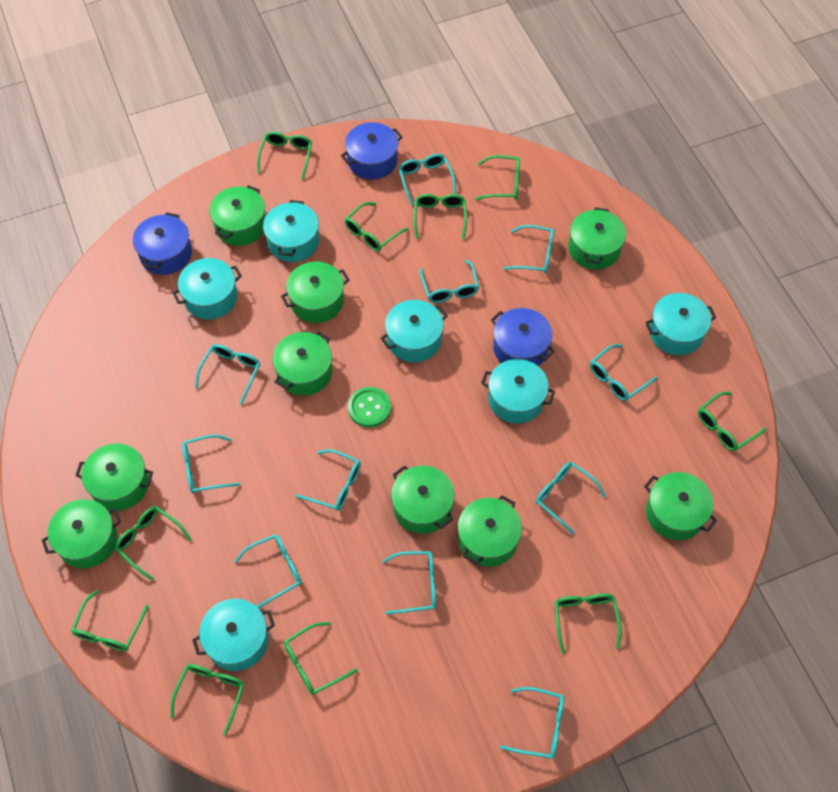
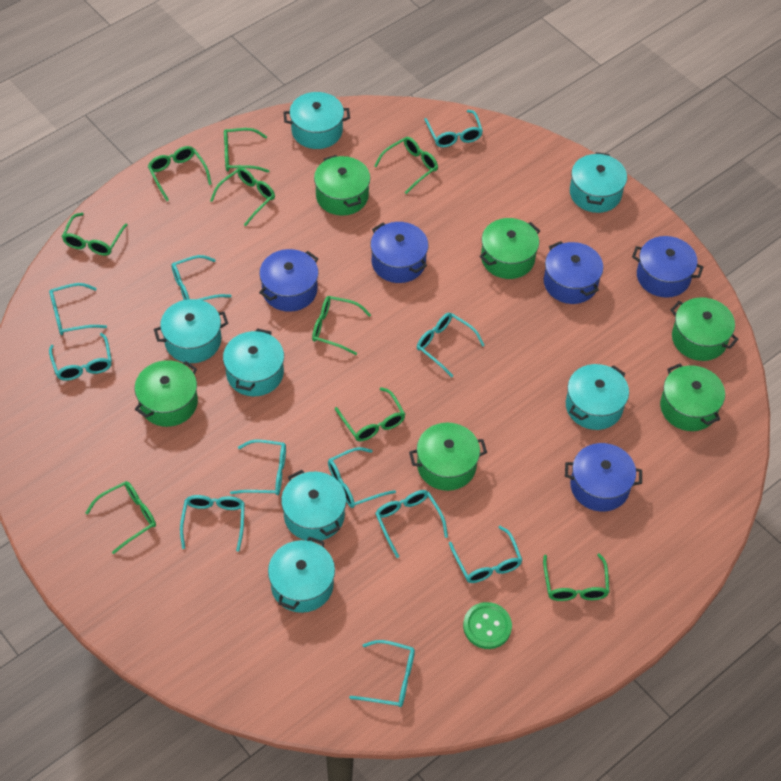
blue pot: [133,212,192,275] [341,122,403,180] [491,308,555,366] = 3 -> [259,249,319,312] [370,222,428,283] [544,241,603,304] [565,443,642,512] [632,236,703,298] = 5
green glasses: [71,590,149,651] [115,506,192,581] [170,664,244,736] [257,132,312,180] [284,622,358,695] [345,202,409,251] [413,194,467,239] [475,155,520,200] [555,594,621,654] [698,392,767,451] = 10 -> [62,213,128,256] [86,481,156,554] [148,146,212,201] [210,168,275,226] [224,128,269,173] [312,296,371,355] [335,387,405,441] [374,137,438,194] [543,553,609,601] = 9
green pot: [42,499,121,568] [76,443,153,511] [209,185,266,246] [272,331,332,396] [281,262,350,323] [391,465,455,534] [458,495,522,567] [568,207,626,270] [644,472,717,540] = 9 -> [135,360,198,427] [314,155,370,216] [409,423,487,491] [479,218,540,279] [660,364,725,431] [670,297,739,361] = 6
turquoise pot: [173,258,242,319] [192,599,275,671] [263,200,319,262] [380,300,447,362] [481,359,555,424] [645,293,716,355] = 6 -> [154,299,228,363] [223,328,284,396] [268,537,335,613] [281,470,346,541] [283,92,350,149] [566,364,629,430] [570,152,627,213] = 7

